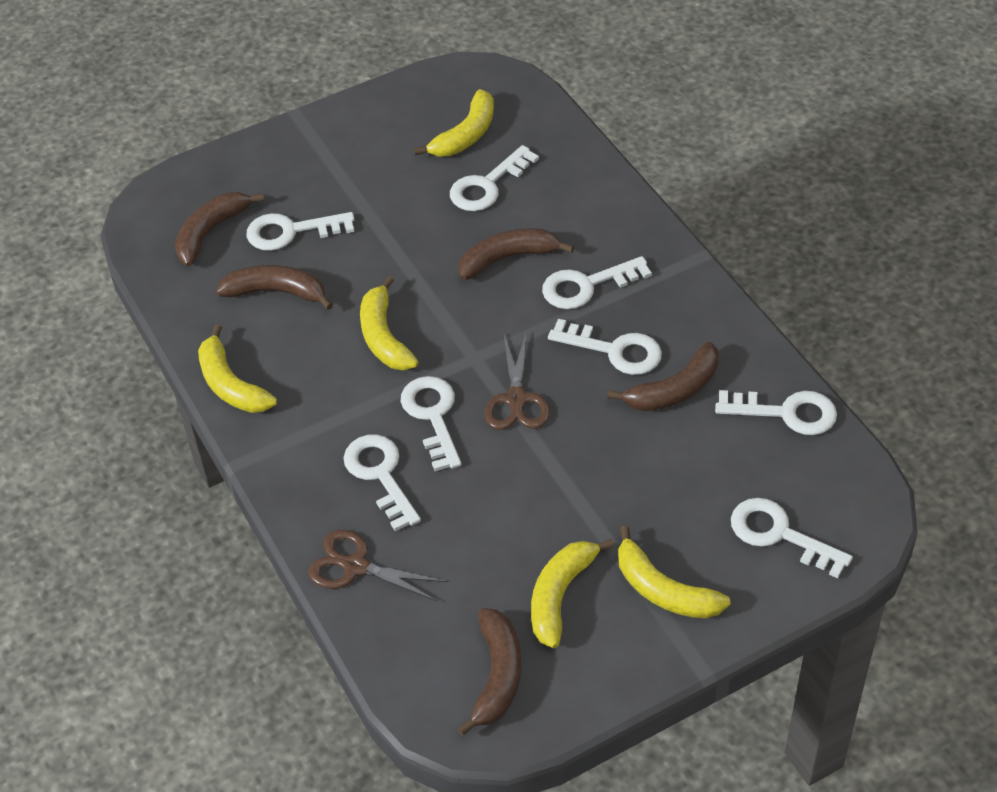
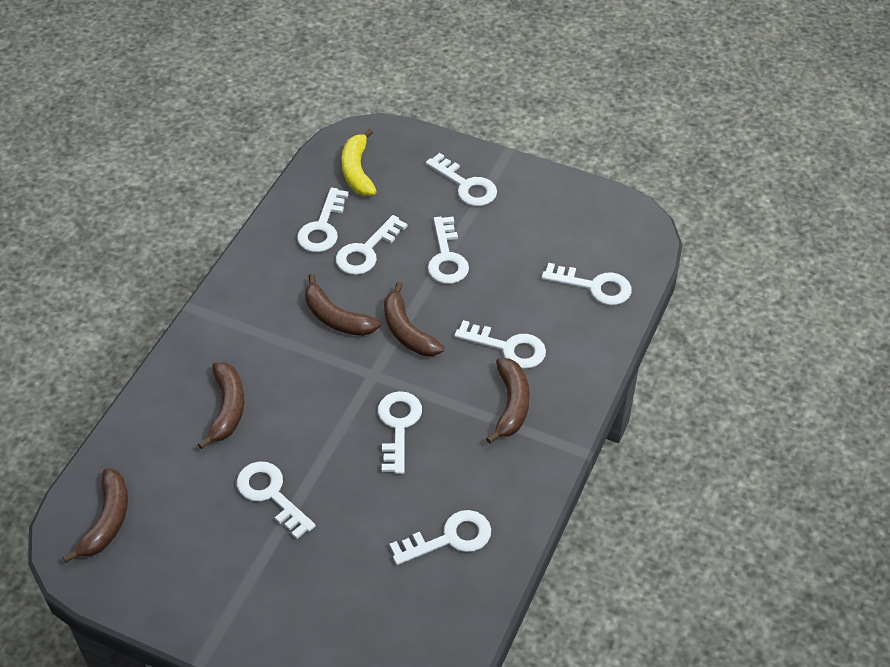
brown scissors: [309,530,447,601] [484,333,550,430] = 2 -> none = 0
white key: [246,212,355,251] [344,434,421,531] [401,376,462,471] [450,145,539,211] [542,256,652,309] [548,319,662,375] [715,390,837,435] [731,498,853,578] = 8 -> [237,461,316,539] [297,188,349,252] [336,215,407,275] [378,391,422,474] [390,510,491,565] [426,153,497,206] [428,217,469,284] [455,320,546,369] [542,263,632,305] = 9
yellow banana: [198,325,277,413] [360,276,419,370] [414,89,494,157] [531,538,614,648] [618,526,731,619] = 5 -> [342,129,377,196] = 1

